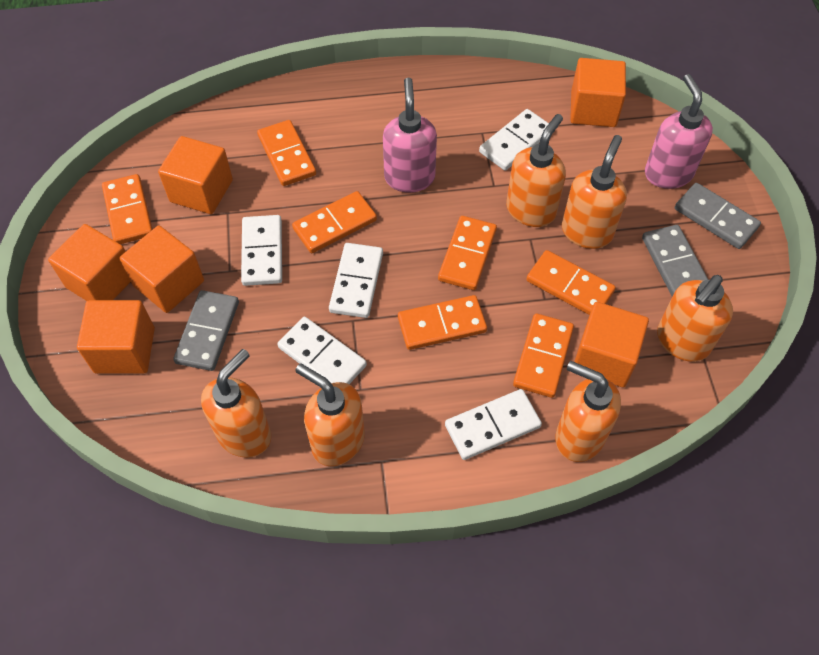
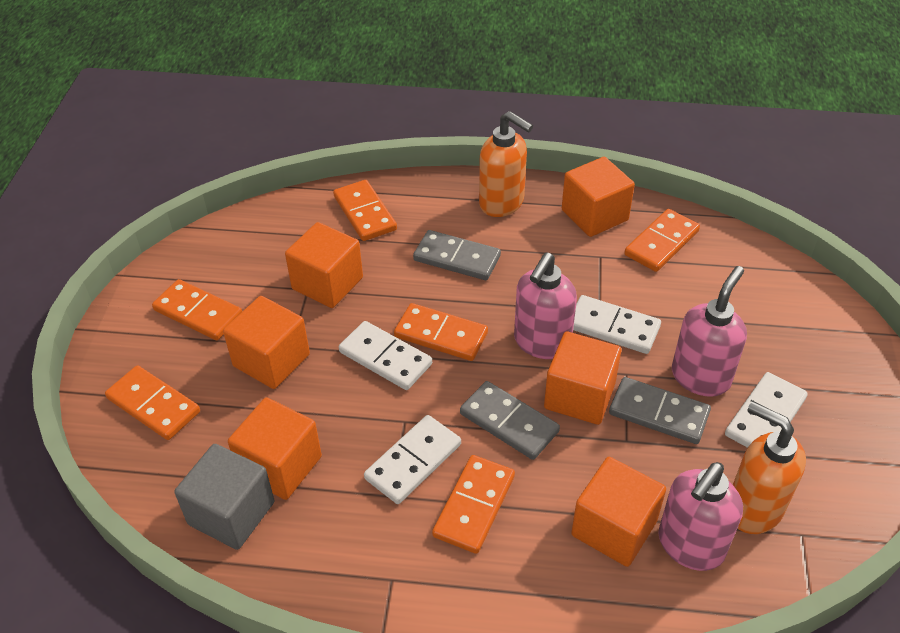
grey cube: none = 0 -> [174,444,275,550] = 1
orange domino: [102,174,153,244] [257,120,316,186] [292,191,377,253] [398,295,487,350] [438,216,497,290] [513,313,574,398] [526,250,616,315] = 7 -> [105,365,200,440] [152,279,242,340] [333,180,397,241] [394,303,488,361] [432,455,515,554] [624,209,700,272] = 6
orange soap dispenser: [201,349,271,458] [295,364,365,466] [506,114,566,227] [556,361,621,462] [562,135,627,249] [657,275,733,362] = 6 -> [479,111,533,217] [733,402,806,534] = 2
pink soap dispenser: [383,78,437,193] [645,74,713,189] = 2 -> [514,253,577,359] [658,462,743,571] [672,266,747,397] = 3
white domino: [241,215,282,286] [277,317,367,384] [329,243,383,318] [445,389,542,460] [479,109,549,171] = 5 -> [339,321,432,390] [364,415,461,504] [573,295,661,354] [725,372,808,448] = 4

